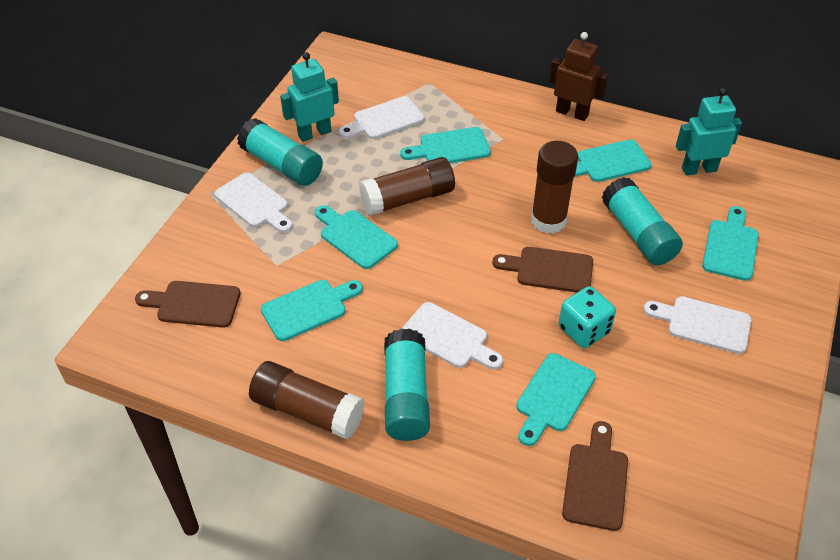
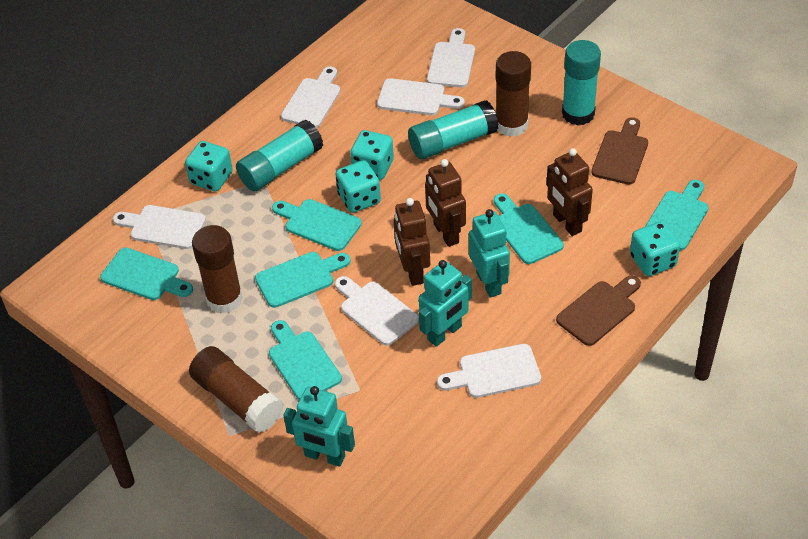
brown cutting board: [135,281,240,328] [492,247,593,293] [562,421,628,531] = 3 -> [556,275,641,346] [591,117,648,185] = 2
brown robot: [549,32,608,121] = 1 -> [394,198,430,286] [425,159,466,247] [546,148,593,236] = 3
turquoise dice: [559,286,616,348] = 1 -> [185,141,233,191] [336,160,381,213] [350,130,394,180] [630,221,680,276] = 4
turquoise robot: [280,52,339,142] [676,88,742,176] = 2 -> [283,386,355,467] [419,260,472,347] [469,209,510,298] = 3
white cutting board: [215,172,293,233] [339,96,424,139] [402,302,503,369] [643,296,751,354] = 4 -> [113,205,206,249] [281,66,341,128] [335,276,419,346] [377,78,465,115] [427,28,475,87] [437,344,541,398] = 6

